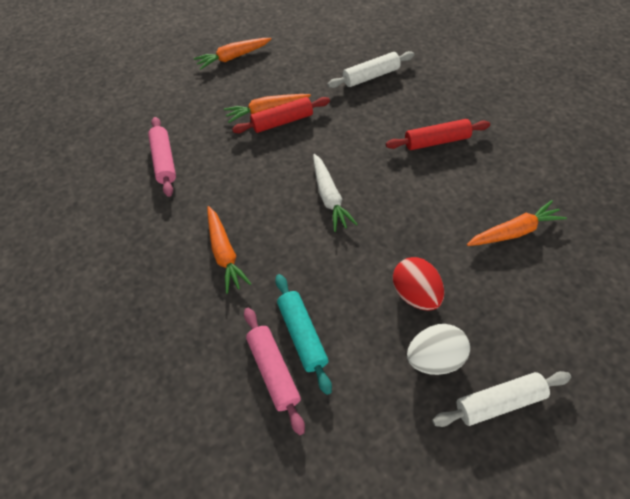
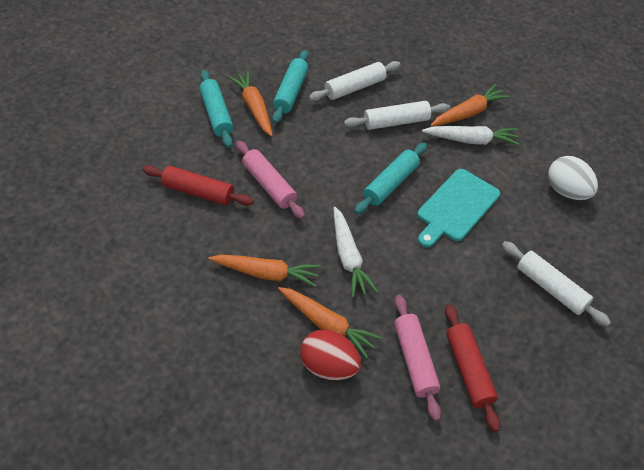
turquoise cutting board: none = 0 -> [417,169,500,248] = 1
turquoise rolling pin: [275,274,332,395] = 1 -> [199,70,233,148] [272,50,309,124] [354,143,427,214] = 3
white carrot: [313,154,358,232] = 1 -> [333,207,378,298] [422,126,520,145] = 2
white rolling pin: [328,51,414,88] [432,371,571,427] = 2 -> [309,61,401,101] [344,101,450,130] [502,241,611,326] = 3

